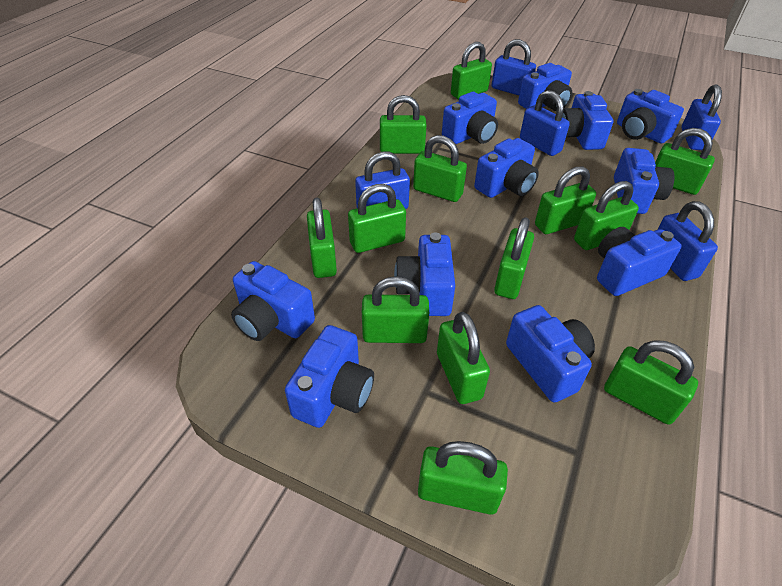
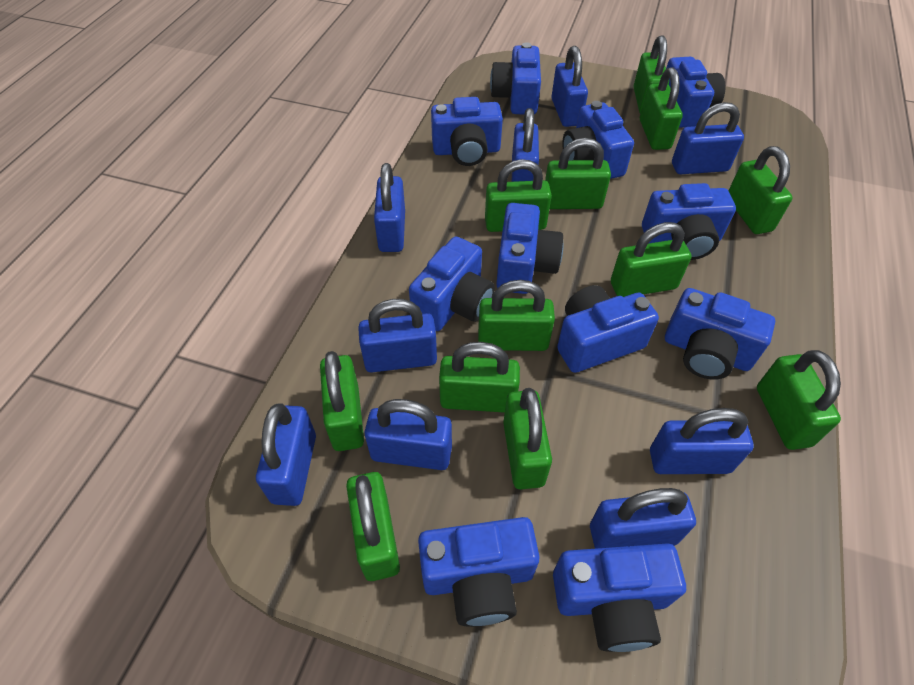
blue padlock: [355,152,410,209] [492,39,536,95] [520,90,570,156] [657,201,718,281] [681,84,722,150] = 5 -> [256,403,316,506] [358,299,437,372] [365,399,452,470] [374,163,405,252] [512,108,539,182] [552,46,588,127] [590,488,696,549] [650,408,754,474] [672,102,744,174] = 9
green padlock: [307,198,337,278] [348,184,406,253] [362,276,429,343] [380,95,427,154] [413,135,467,202] [418,441,508,515] [437,312,490,404] [451,42,492,99] [494,217,534,299] [535,166,596,234] [574,181,639,250] [604,340,698,425] [655,128,715,195] = 13 -> [320,351,364,451] [346,472,400,581] [439,342,520,413] [478,280,555,351] [485,159,552,232] [503,388,552,489] [545,138,611,209] [611,222,691,297] [634,36,669,114] [640,67,683,150] [728,146,793,234] [757,350,841,450] = 12

